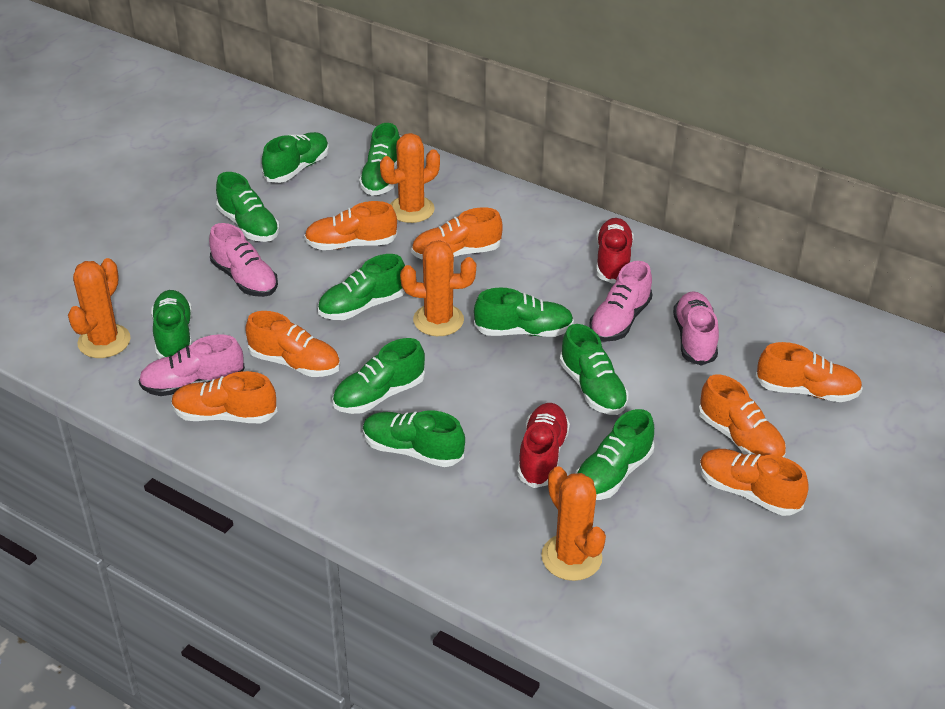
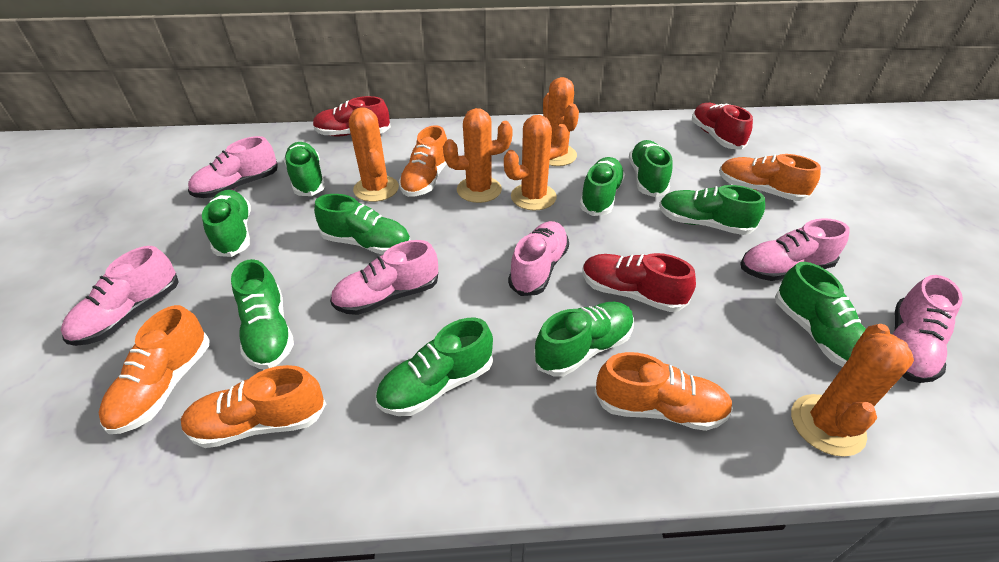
orange cactus: [68,258,131,358] [380,133,440,223] [400,240,476,336] [541,466,606,581] = 4 -> [349,107,399,202] [443,108,513,203] [504,115,569,210] [543,77,579,166] [791,324,914,457] = 5
orange shoe: [171,371,277,423] [245,311,340,377] [304,201,397,250] [411,207,503,260] [698,374,786,458] [699,449,809,516] [756,342,863,402] = 7 -> [99,305,209,434] [181,365,326,448] [399,125,447,197] [594,352,733,431] [719,154,821,201] = 5
pink shoe: [138,334,245,396] [209,223,278,297] [589,261,653,342] [673,291,719,366] = 4 -> [61,246,179,346] [188,136,278,198] [330,240,438,315] [508,221,569,296] [740,218,850,281] [893,275,963,383] = 6
red shoe: [517,403,570,488] [596,218,634,284] = 2 -> [313,96,391,136] [582,253,696,312] [692,103,753,150] = 3

